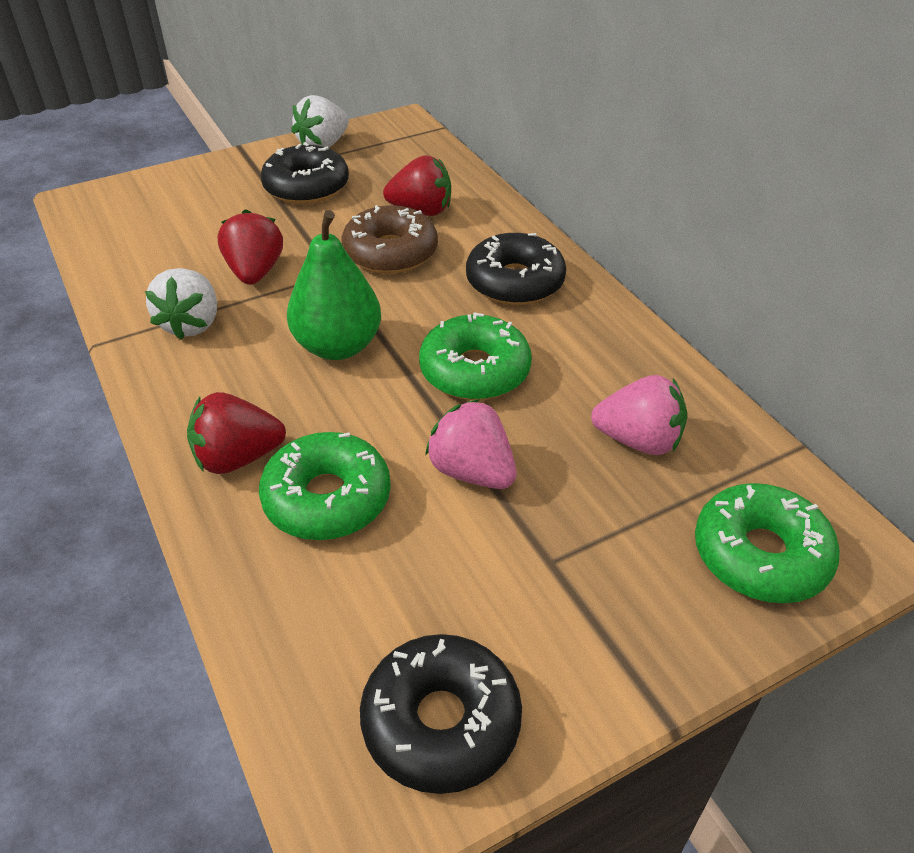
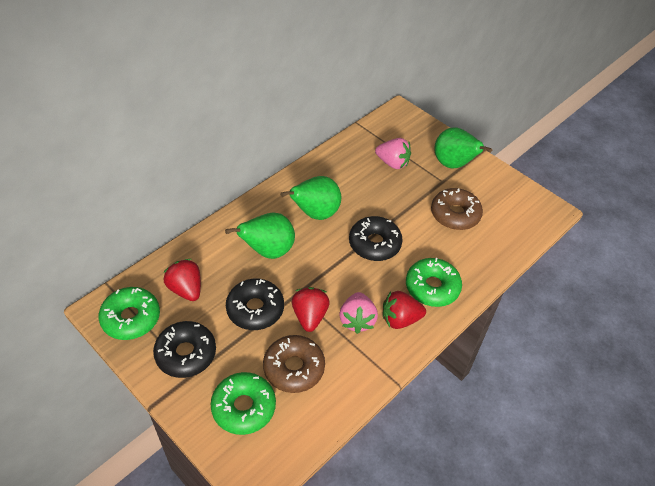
brown donut: [342,205,438,274] = 1 -> [263,335,325,393] [431,188,483,230] = 2
green pear: [287,210,381,360] = 1 -> [225,212,295,259] [280,176,341,220] [434,127,492,168] = 3
white strawberry: [145,268,217,340] [291,95,349,148] = 2 -> none = 0

